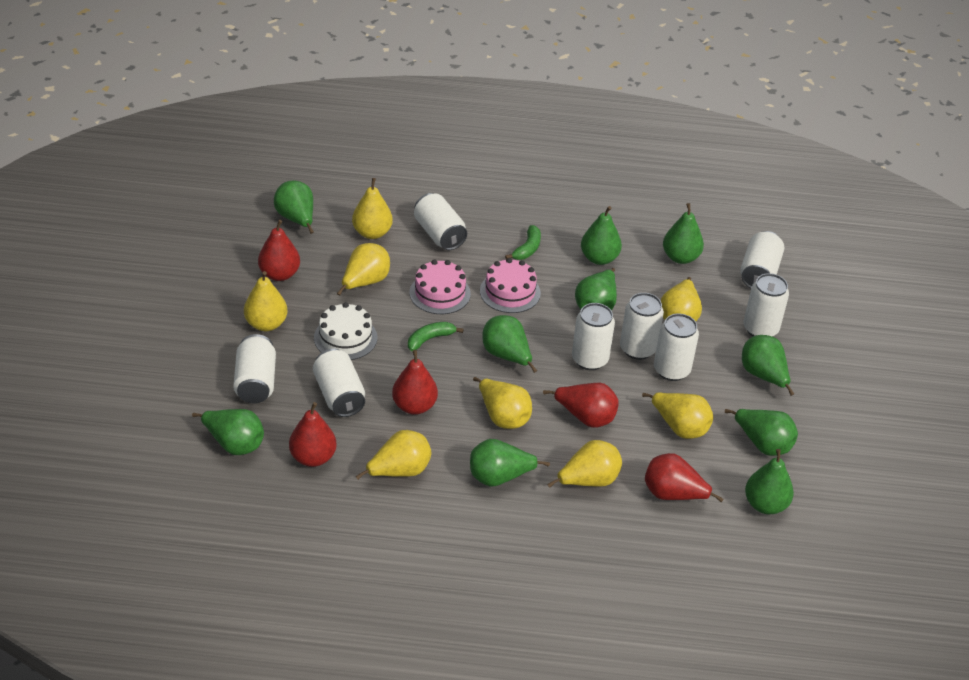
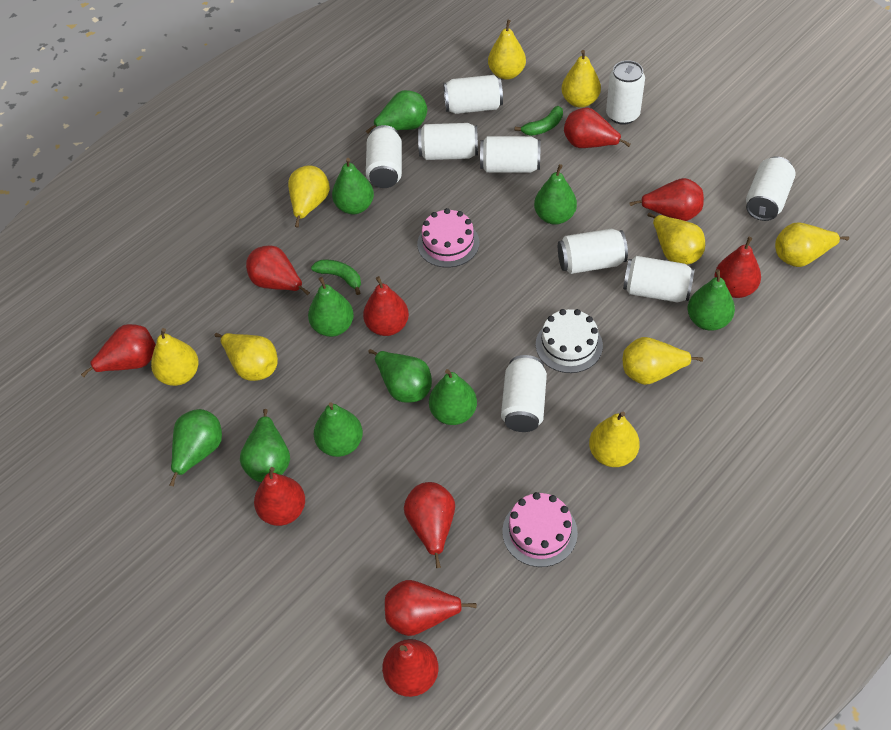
red pear: [258,220,300,281] [289,402,337,467] [392,350,438,415] [543,383,619,428] [645,453,723,502] = 5 -> [81,324,156,377] [246,245,310,296] [254,467,305,526] [363,276,409,336] [382,639,439,697] [385,580,477,636] [404,482,455,568] [564,108,631,148] [629,178,704,221] [714,237,761,298] = 10
white can: [233,334,276,403] [313,349,365,417] [414,193,467,250] [572,303,615,370] [620,293,664,360] [654,313,699,381] [740,231,784,288] [743,273,789,337] = 8 -> [366,125,402,188] [418,123,478,160] [444,75,503,114] [480,136,540,173] [501,355,547,432] [558,229,628,274] [606,60,645,125] [623,256,695,303] [746,156,796,221] = 9
yellow pear: [244,271,288,331] [337,243,390,295] [352,178,393,239] [355,430,431,480] [473,377,532,429] [547,440,622,488] [642,392,713,439] [661,277,702,321] = 8 -> [151,328,199,386] [215,333,278,381] [288,165,330,228] [488,20,526,80] [562,50,601,108] [589,412,640,467] [623,337,703,385] [647,213,705,265] [775,222,849,267] = 9

